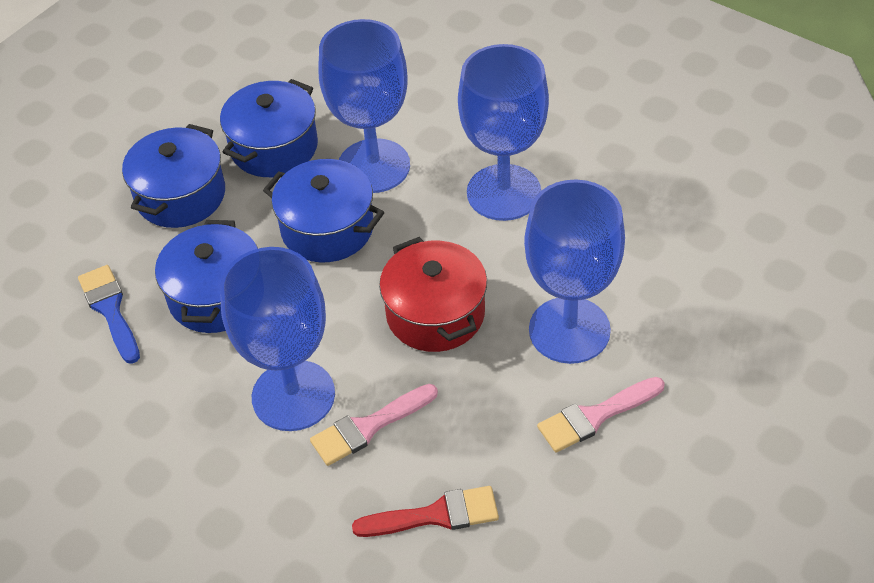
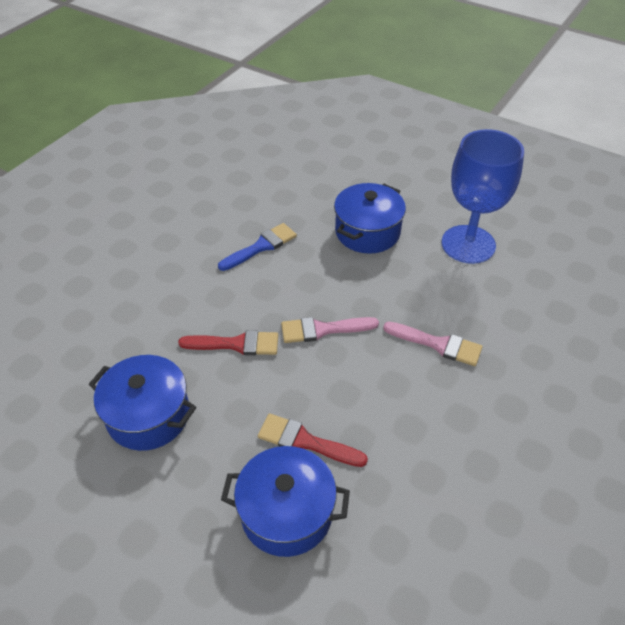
blue goblet: [220,247,335,431] [319,19,410,193] [458,44,549,221] [524,180,625,364] = 4 -> [442,129,524,264] = 1
blue pot: [122,124,225,228] [155,220,258,333] [220,79,318,177] [263,159,384,262] = 4 -> [89,355,196,451] [221,446,350,557] [334,183,406,254] = 3
red brush: [352,486,499,537] = 1 -> [178,330,278,355] [258,413,368,467] = 2
red pot: [379,237,487,352] = 1 -> none = 0

